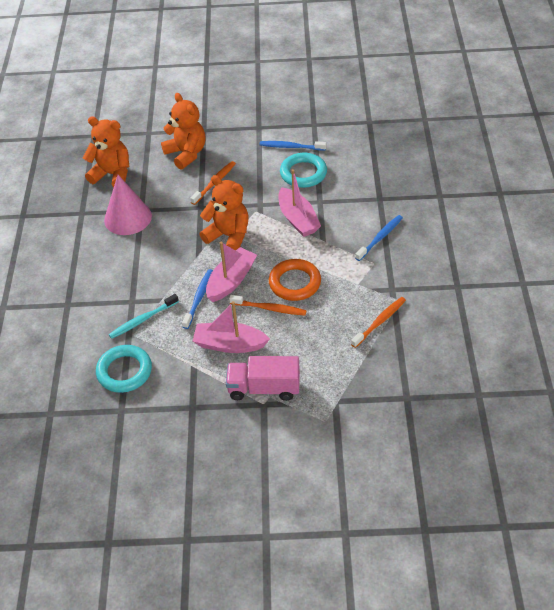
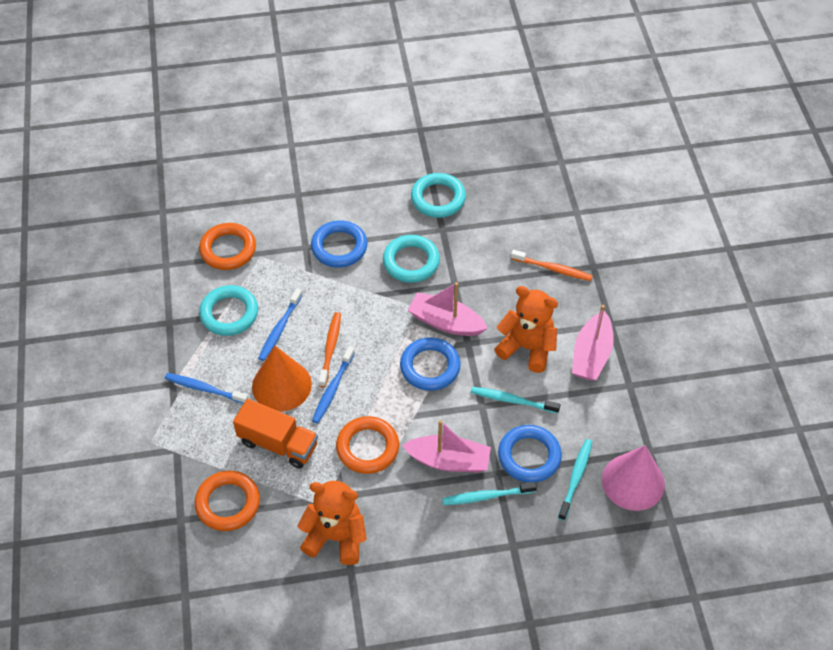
blue ring: none = 0 -> [311,220,368,268] [400,337,461,391] [498,425,562,483] = 3
orange cone: none = 0 -> [252,346,312,411] = 1
orange ring: [269,259,321,301] = 1 -> [195,471,260,531] [199,223,256,270] [336,416,399,474] = 3
orange teddy bear: [83,116,129,187] [161,93,206,169] [199,175,249,251] = 3 -> [297,481,366,565] [494,286,558,373] = 2
orange toothbrush: [190,161,236,205] [229,295,307,316] [351,297,406,348] = 3 -> [319,312,341,387] [511,249,593,281] = 2
orange truck: none = 0 -> [233,399,318,469] = 1
pink truck: [226,356,300,401] = 1 -> none = 0
turquoise ring: [96,345,152,393] [280,153,327,188] = 2 -> [199,285,258,336] [383,235,440,283] [411,173,466,218] = 3
turquoise toothbrush: [109,294,179,339] = 1 -> [442,482,537,505] [471,387,560,413] [558,439,592,521] = 3

